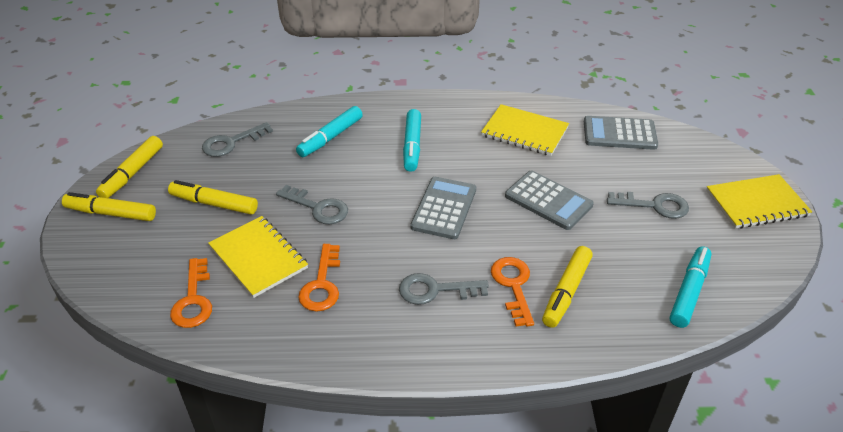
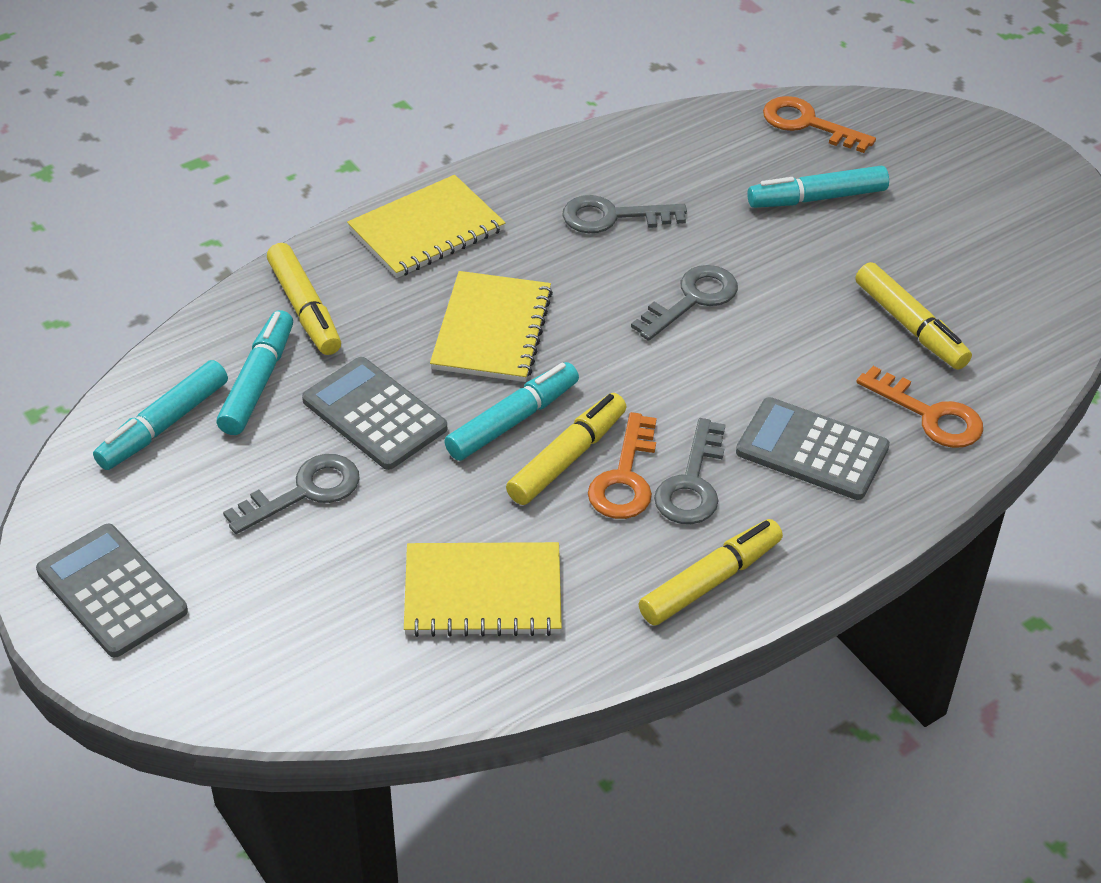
turquoise marker: [296,106,363,157] [403,109,421,172] [670,246,712,328] = 3 -> [93,360,228,470] [216,310,293,435] [444,362,579,461] [747,166,889,208] = 4

